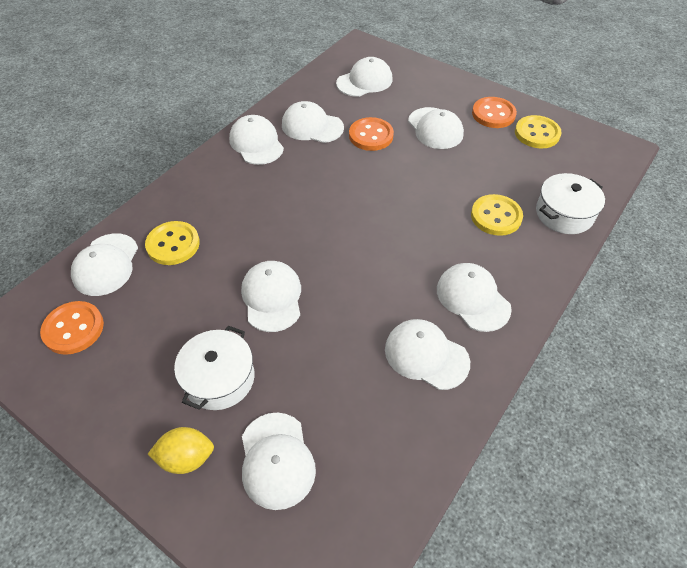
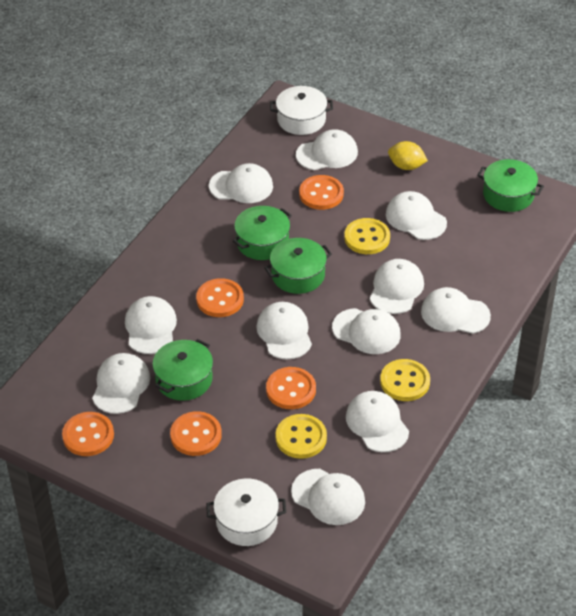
green pot: none = 0 -> [152,339,213,401] [233,206,292,260] [264,238,332,294] [477,159,544,212] = 4
orange button: [40,301,104,355] [349,117,394,151] [472,97,517,128] = 3 -> [62,412,114,456] [170,411,222,456] [196,278,244,317] [266,367,316,409] [299,175,344,210] = 5
white cap: [71,233,138,296] [229,115,284,165] [241,261,301,332] [242,413,316,510] [282,101,344,143] [336,57,393,97] [385,319,470,390] [408,107,464,149] [437,263,512,332] = 9 -> [92,353,150,414] [125,296,177,354] [209,163,273,203] [256,302,312,359] [291,469,365,525] [296,129,358,170] [332,308,401,354] [346,391,409,452] [370,259,424,314] [386,191,447,240] [421,287,491,334] = 11

